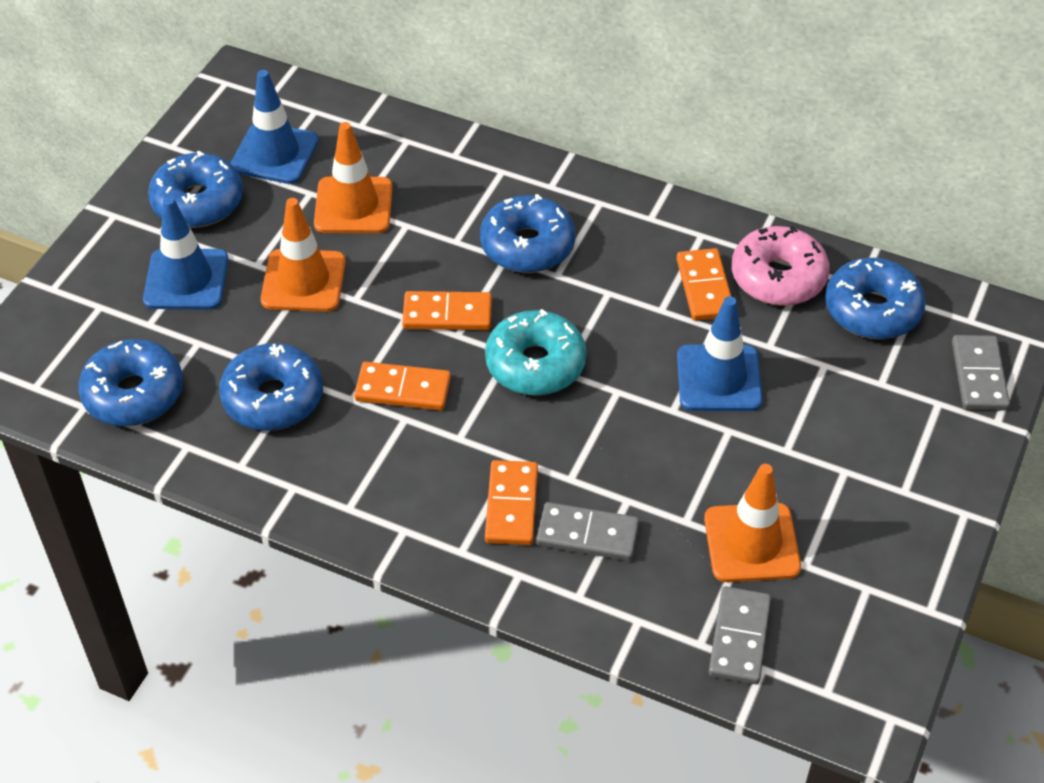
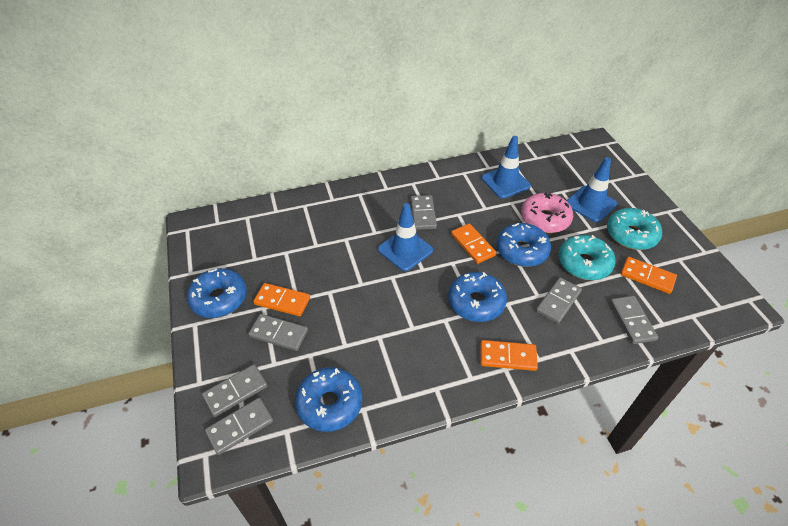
blue donut: [78,339,183,426] [148,151,243,228] [219,343,323,431] [480,194,575,273] [825,258,926,339] = 5 -> [187,268,247,318] [295,367,363,432] [448,272,507,322] [496,223,551,267] = 4
grey domino: [536,502,639,561] [709,586,771,684] [952,335,1010,411] = 3 -> [202,364,268,417] [205,398,273,455] [248,314,308,351] [411,195,437,230] [536,277,582,324] [610,296,658,344] = 6
orange traffic cone: [261,198,346,312] [314,122,393,233] [704,464,801,582] = 3 -> none = 0
turquoise donut: [485,309,587,396] = 1 -> [558,235,616,280] [607,208,662,250] = 2

